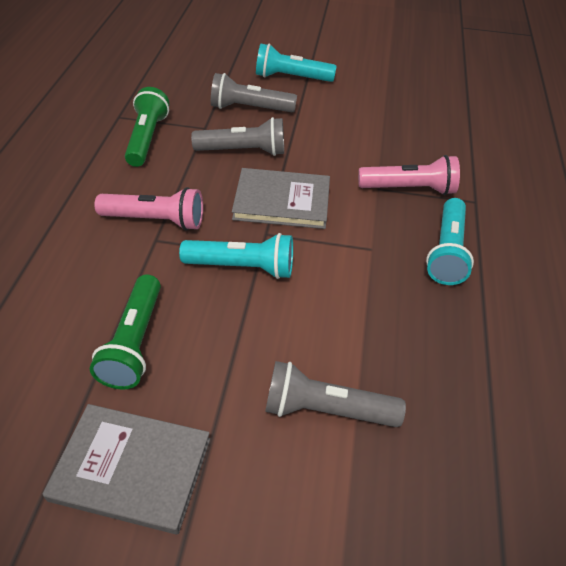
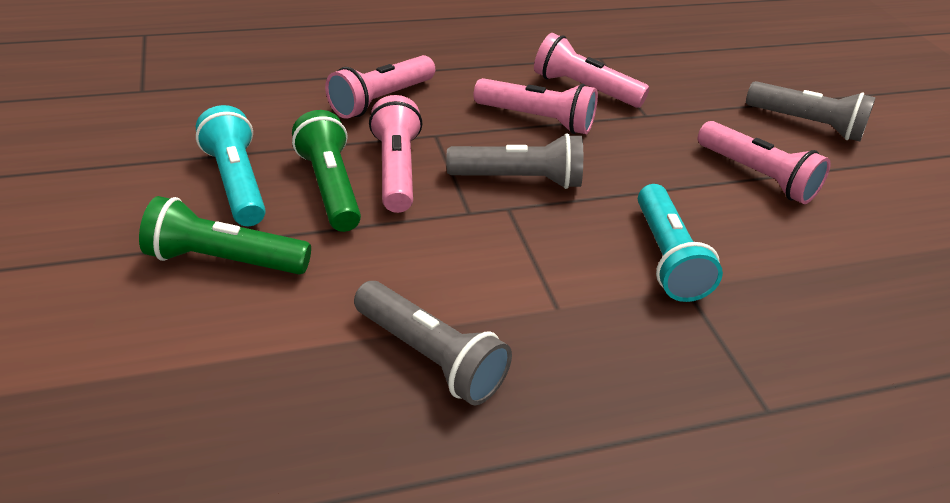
grey book: [43,404,210,534] [232,168,330,229] = 2 -> none = 0
pink flashlight: [94,187,203,230] [358,155,460,195] = 2 -> [325,55,435,119] [369,95,422,213] [474,78,598,134] [534,33,650,108] [698,121,831,204] = 5
turquoise flashlight: [179,233,293,279] [256,44,336,82] [426,198,474,285] = 3 -> [196,105,266,226] [638,184,723,302] = 2

